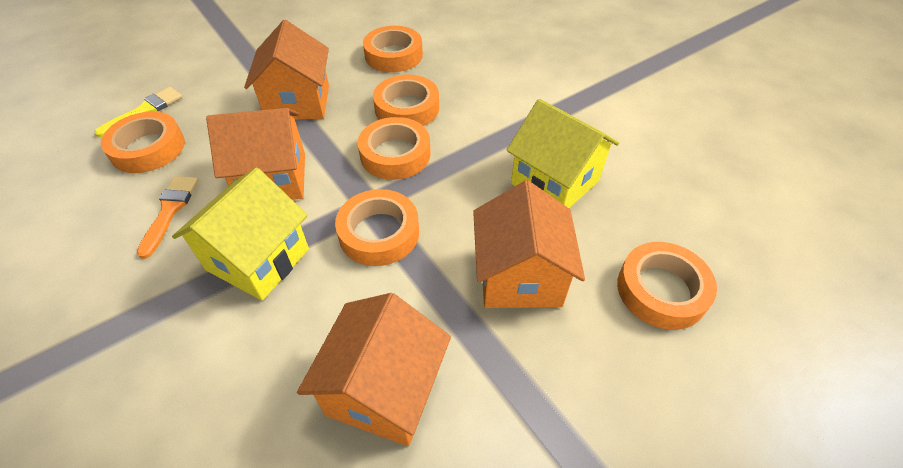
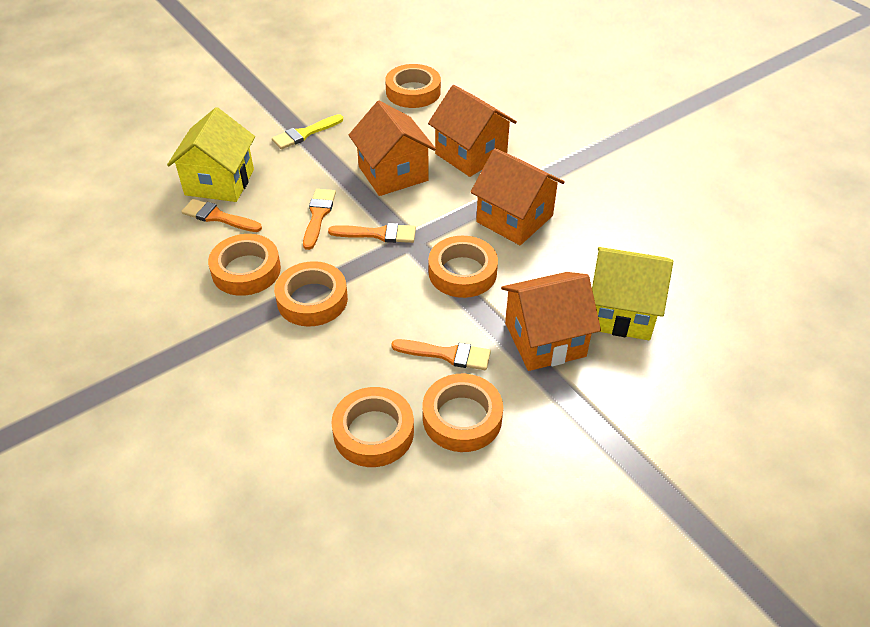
orange brush: [137,176,198,259] = 1 -> [181,199,262,232] [303,189,336,250] [328,223,416,243] [391,339,491,370] = 4

